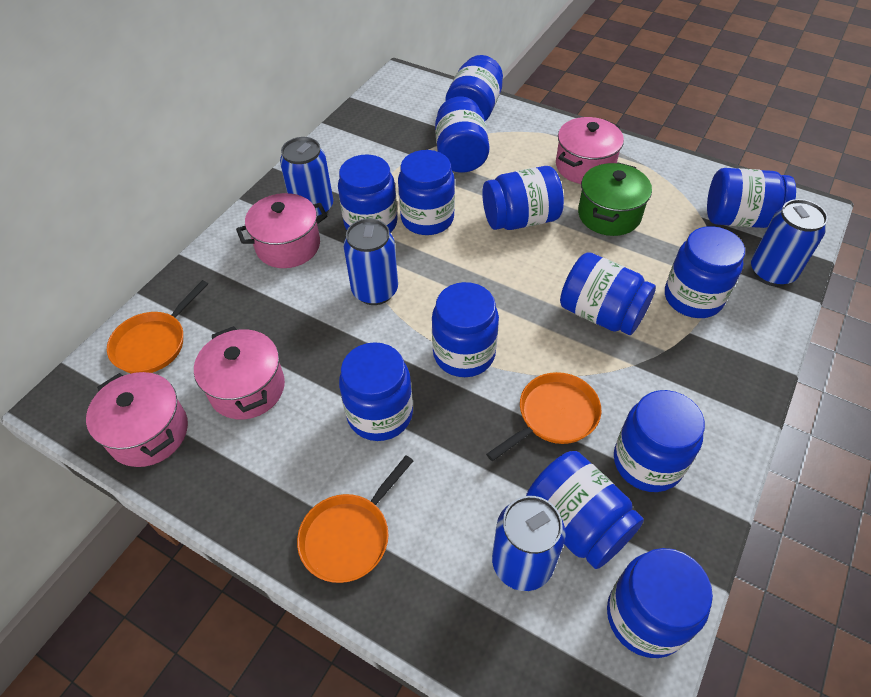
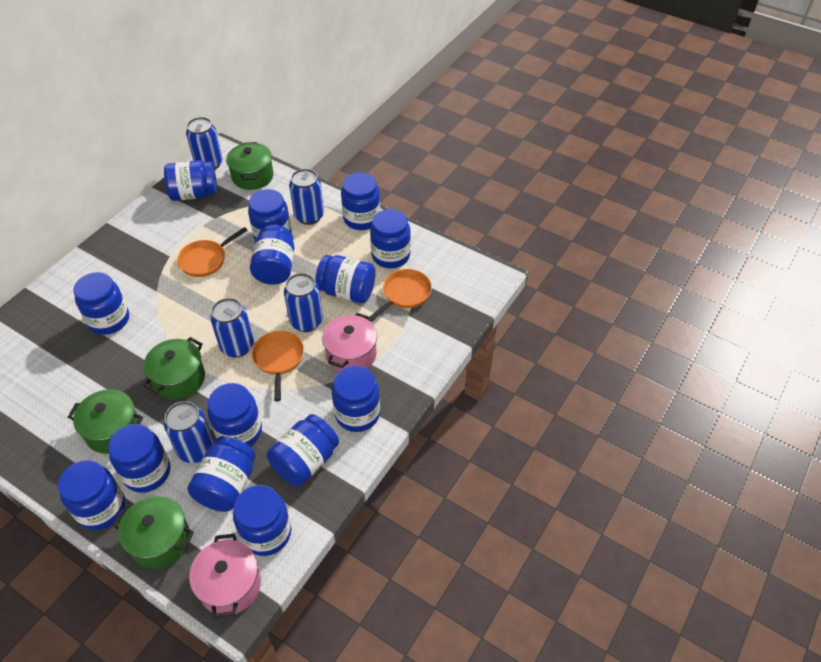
blue can: [280,137,333,219] [343,218,398,305] [492,496,566,591] [751,199,828,287] = 4 -> [164,401,214,463] [186,117,223,170] [210,298,254,358] [284,273,323,332] [289,169,324,225] = 5
blue jar: [338,154,398,233] [339,342,413,441] [398,150,455,235] [432,282,499,377] [435,96,489,173] [445,55,503,121] [482,166,564,230] [526,451,644,569] [560,252,656,335] [607,548,713,658] [614,390,705,492] [665,226,745,318] [707,168,796,228] = 13 -> [58,460,125,530] [73,272,129,335] [108,424,171,493] [164,160,217,201] [188,436,256,512] [208,383,262,446] [233,485,291,556] [248,189,291,239] [250,225,295,285] [267,414,339,486] [315,255,376,303] [332,366,380,432] [341,173,381,230] [370,209,411,268] = 14
green pot: [578,162,652,236] = 1 -> [68,389,143,454] [112,496,194,569] [143,337,205,400] [226,142,274,190] = 4
pink pot: [86,372,188,467] [194,326,285,419] [236,193,328,268] [556,117,624,184] = 4 -> [189,534,261,618] [322,313,377,372] = 2

